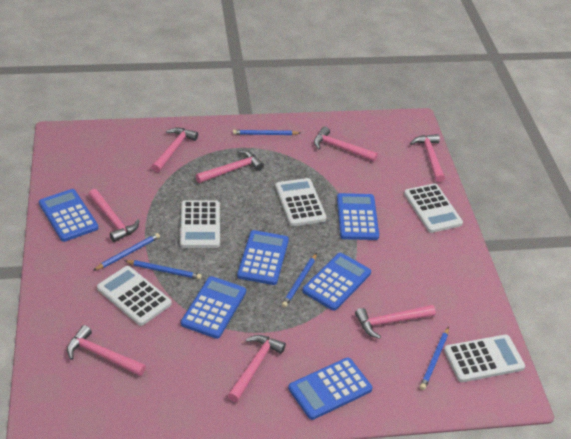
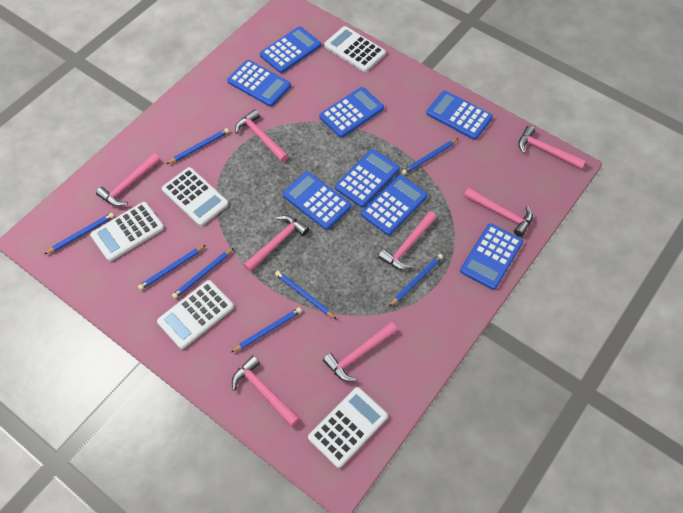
blue calculator: [39,189,98,242] [181,276,246,339] [237,230,289,285] [288,357,372,420] [302,253,371,311] [337,193,379,240] = 6 -> [227,60,291,107] [260,26,321,73] [282,171,351,230] [319,87,384,138] [335,149,400,208] [361,175,428,235] [426,91,493,140] [460,224,523,290] = 8
blue pencil: [93,233,160,271] [125,260,202,279] [233,130,300,135] [282,253,317,307] [420,327,449,390] = 5 -> [45,213,114,254] [138,245,206,290] [167,128,229,164] [172,248,234,299] [230,307,302,353] [275,271,336,319] [389,254,443,307] [402,138,459,175] = 8

